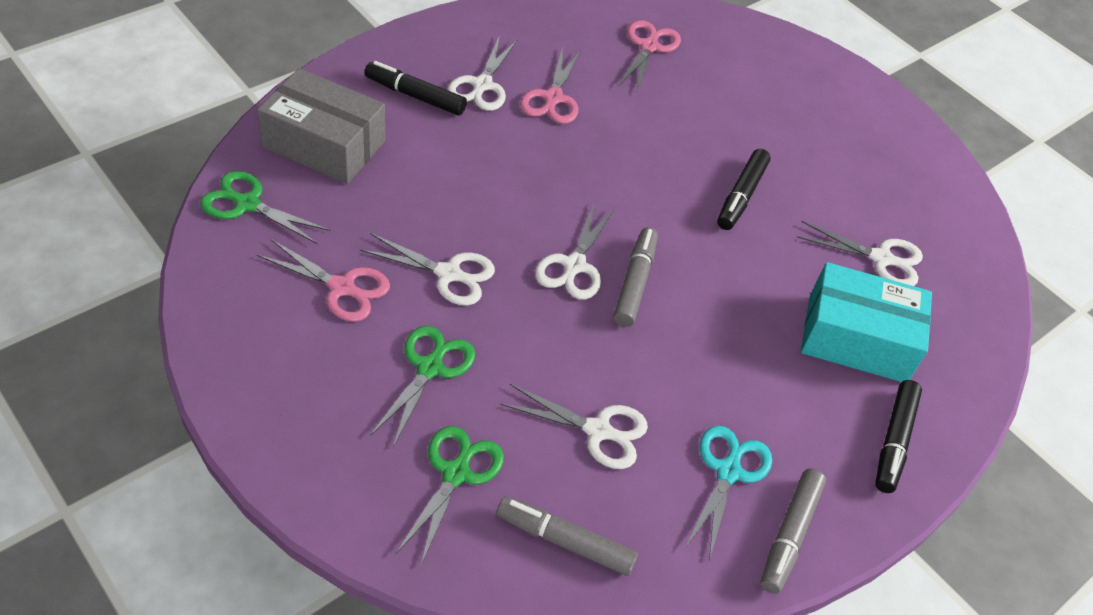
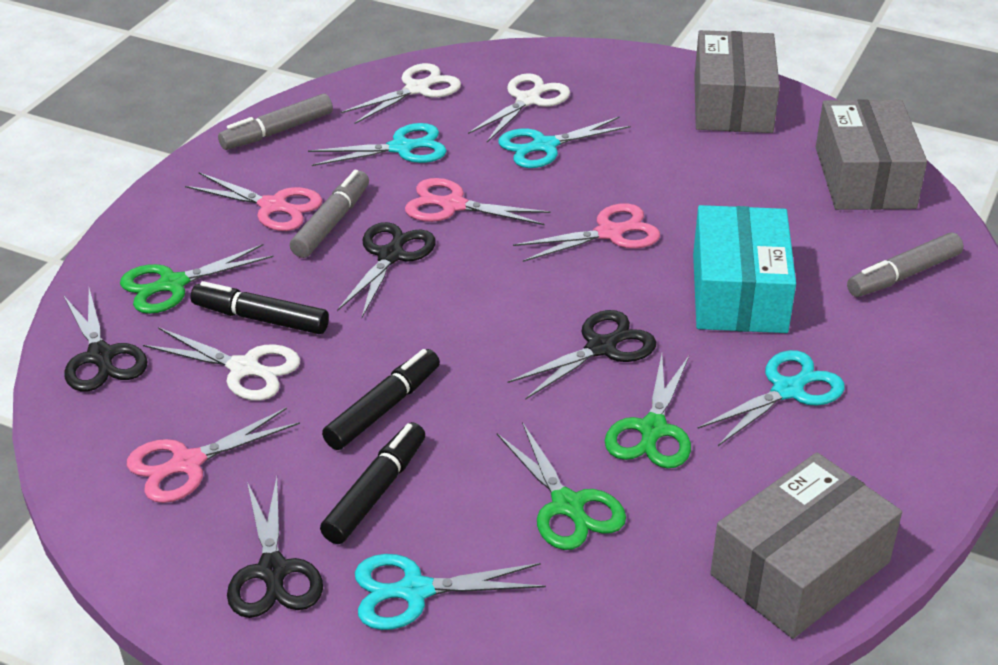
black scissors: none = 0 -> [63,289,148,392] [227,477,323,618] [337,222,436,317] [508,310,656,400] = 4
grey box: [257,68,385,184] = 1 -> [694,30,780,133] [710,452,902,639] [816,99,927,210] = 3
pink scissors: [257,239,390,322] [520,50,581,124] [619,20,681,91] = 3 -> [127,407,300,503] [185,172,322,231] [405,178,550,225] [513,203,660,262] = 4
turquoise scissors: [685,426,772,561] = 1 -> [308,123,447,166] [355,554,546,630] [498,116,631,168] [697,350,845,446] = 4
white scissors: [360,233,495,306] [448,35,518,111] [500,384,648,469] [535,204,615,300] [797,221,923,286] = 5 -> [143,327,300,401] [341,63,461,124] [468,73,570,142] = 3

